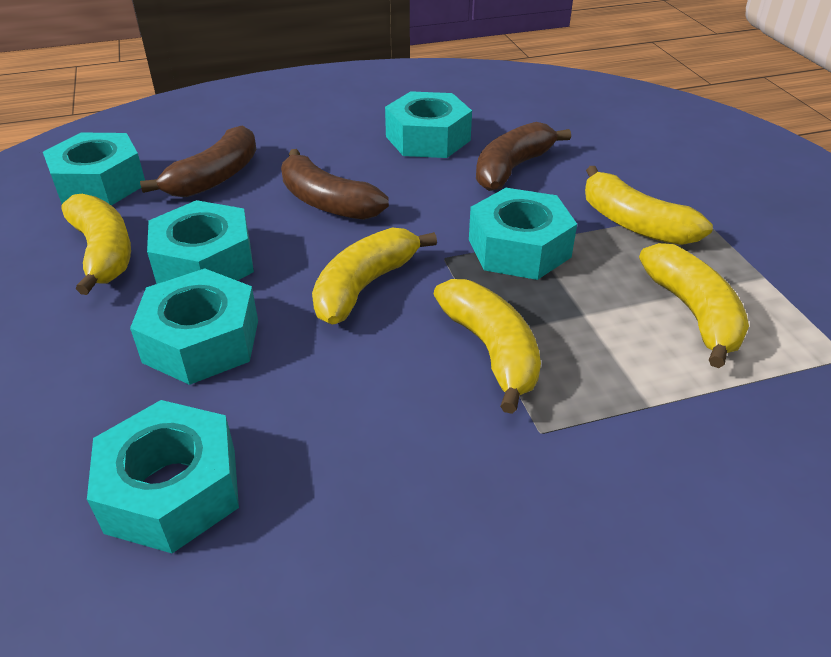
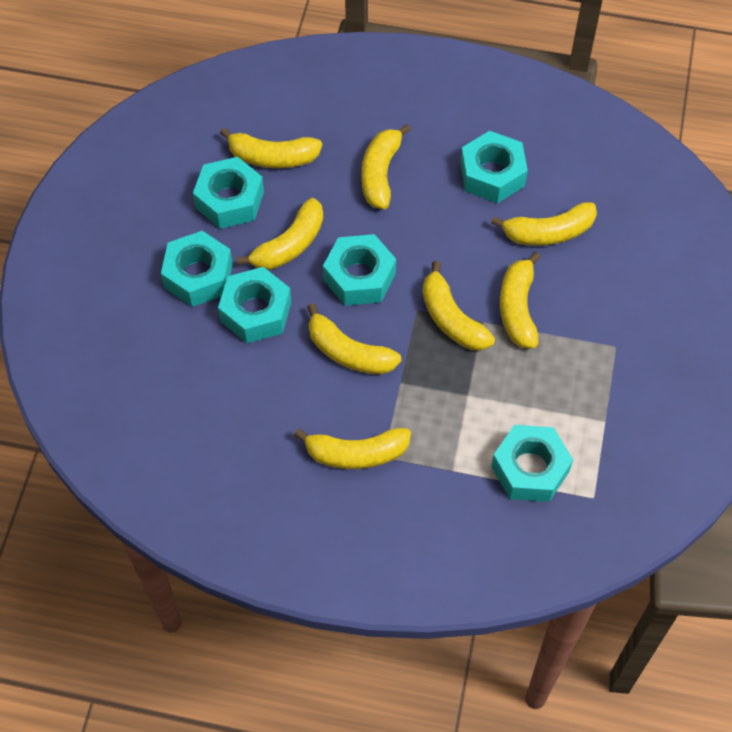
brown banana: [140,126,257,197] [281,149,389,220] [476,122,571,191] = 3 -> none = 0
yellow banana: [62,194,131,295] [312,228,437,325] [434,279,541,414] [585,166,713,245] [639,243,749,368] = 5 -> [220,128,322,168] [237,198,323,270] [294,428,411,469] [307,303,401,374] [361,124,411,209] [423,261,495,350] [491,202,597,246] [500,252,541,349] = 8

